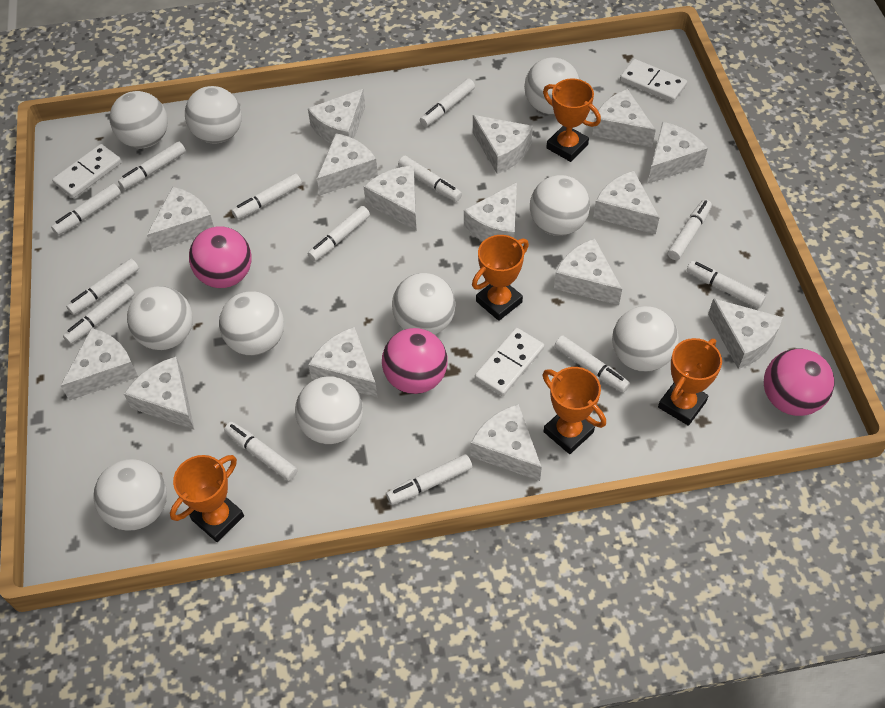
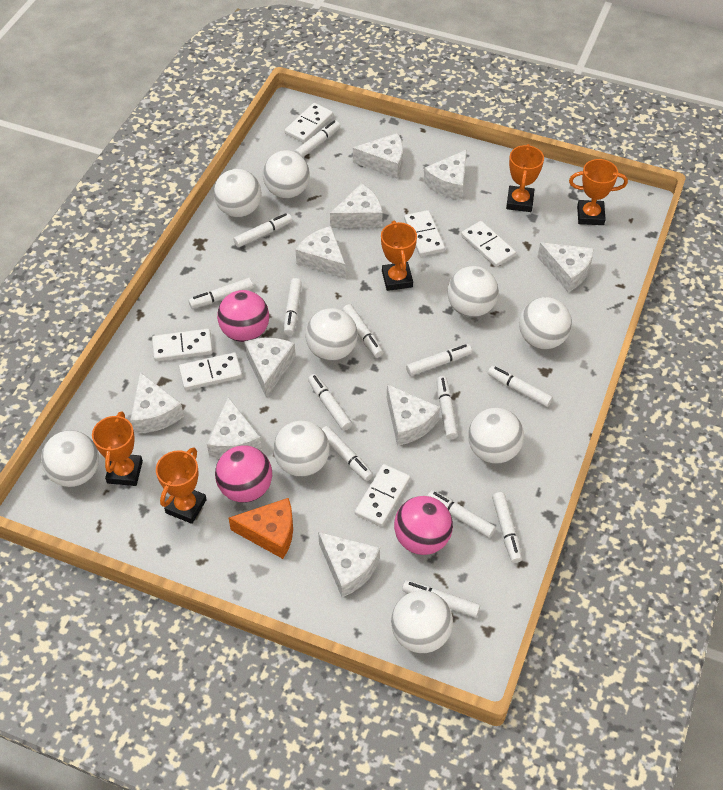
orange cheese: none = 0 -> [229,498,293,559] = 1
white ball: [94,459,167,531] [110,91,168,149] [127,286,193,350] [185,86,242,144] [219,291,284,356] [295,376,363,444] [392,273,456,335] [524,57,579,115] [530,175,590,236] [612,306,679,372] = 10 -> [41,430,99,487] [214,169,262,217] [263,150,310,198] [273,421,330,477] [305,308,358,361] [391,590,453,653] [447,266,499,317] [468,408,524,464] [519,297,572,349] = 9
white cheese: [61,328,138,400] [124,357,194,430] [147,187,214,251] [308,89,365,143] [308,327,378,398] [317,133,378,195] [364,166,417,231] [464,182,517,241] [470,404,542,481] [473,115,533,174] [554,239,622,305] [592,89,656,147] [593,171,659,234] [648,122,708,183] [708,298,783,369] = 15 -> [130,372,184,434] [207,397,262,459] [244,338,296,397] [295,226,346,279] [318,532,380,597] [330,183,382,228] [353,133,403,179] [387,384,440,446] [423,150,467,200] [538,242,594,292] = 10
white domino: [52,144,122,198] [475,328,544,396] [620,59,687,103] = 3 -> [152,329,213,361] [179,352,242,390] [285,103,333,143] [355,464,410,527] [404,210,445,256] [461,221,516,267] = 6

